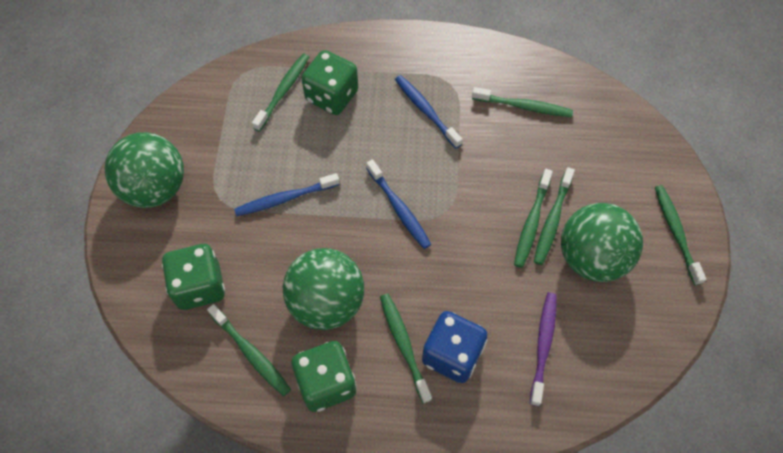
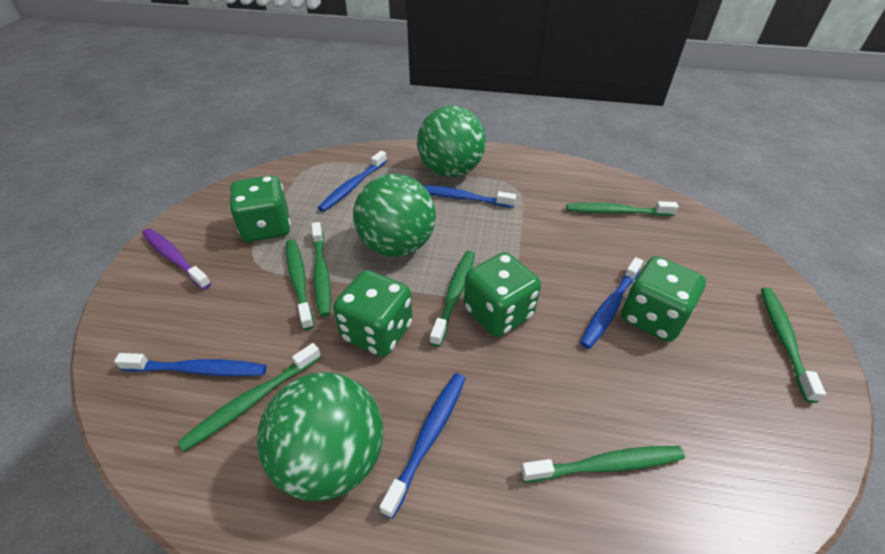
blue dice: [422,311,488,383] = 1 -> none = 0
blue toothbrush: [234,173,340,216] [366,159,431,249] [395,75,463,148] = 3 -> [114,353,267,376] [318,151,387,212] [379,373,466,519] [423,185,516,208] [580,257,643,349] = 5
green dice: [162,244,225,310] [292,341,356,412] [301,50,358,115] = 3 -> [229,175,291,242] [333,270,413,357] [464,252,541,337] [621,256,706,342] = 4

